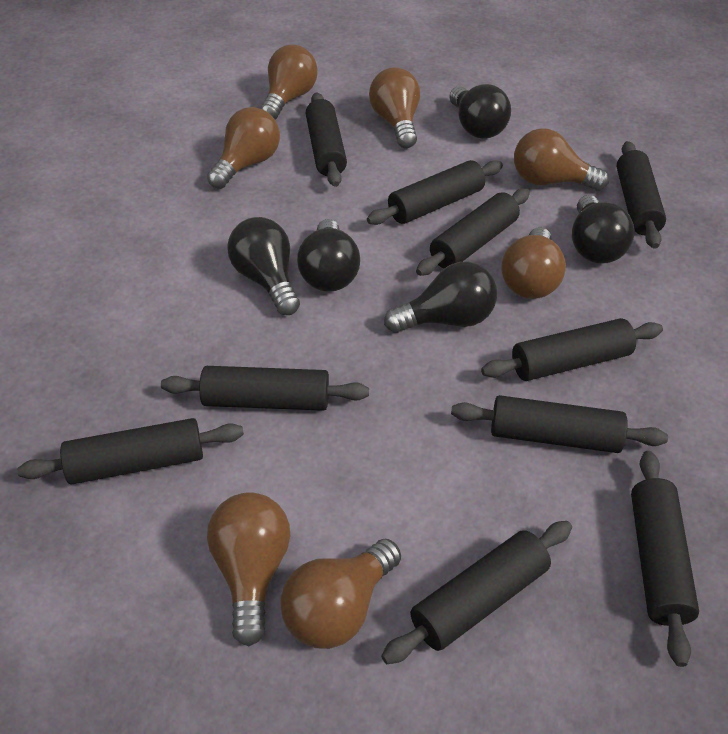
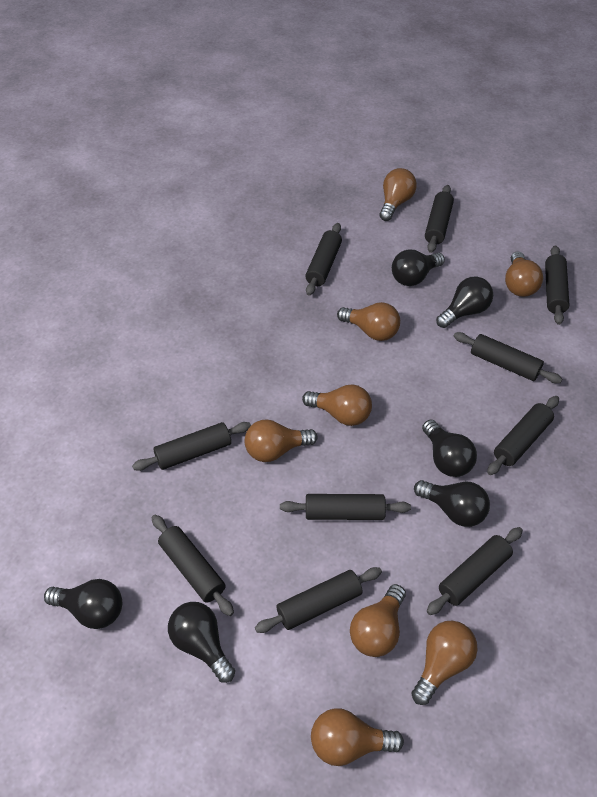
black light bulb: [227,217,300,315] [297,219,360,292] [384,261,497,333] [449,84,511,138] [572,195,635,264] = 5 -> [44,579,122,629] [168,602,235,683] [392,249,445,286] [414,480,490,527] [422,420,477,477] [436,277,493,328] = 6
brown light bulb: [207,107,280,189] [207,492,290,646] [260,44,318,120] [280,539,401,649] [369,67,420,148] [501,227,566,299] [514,128,609,190] = 7 -> [245,419,317,462] [302,384,372,426] [311,708,404,766] [337,302,400,341] [350,584,406,657] [379,168,417,221] [411,621,477,705] [505,252,543,297] = 8

